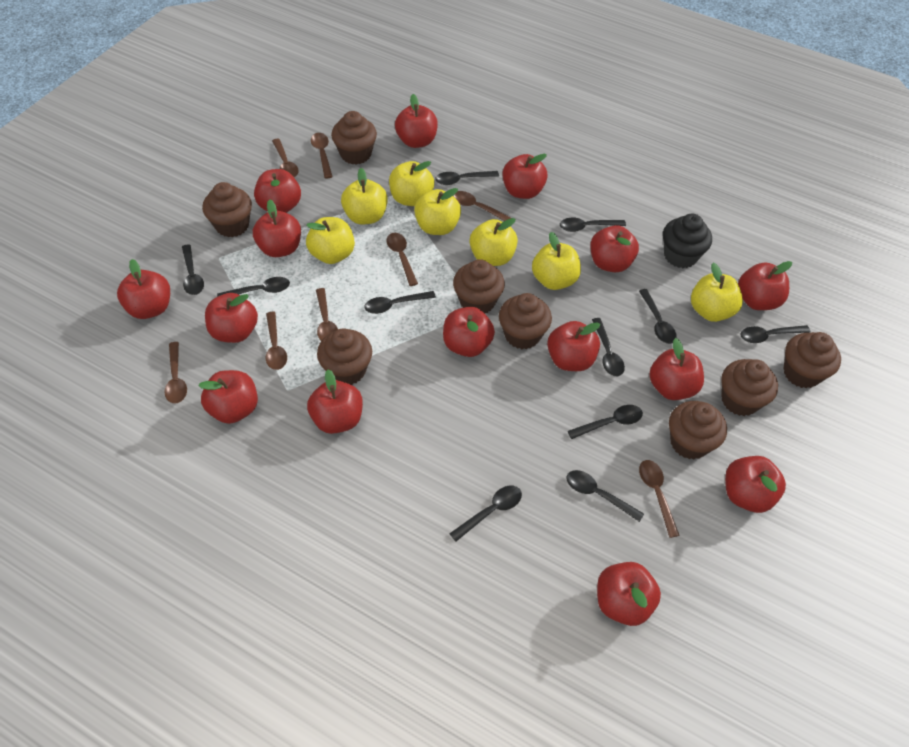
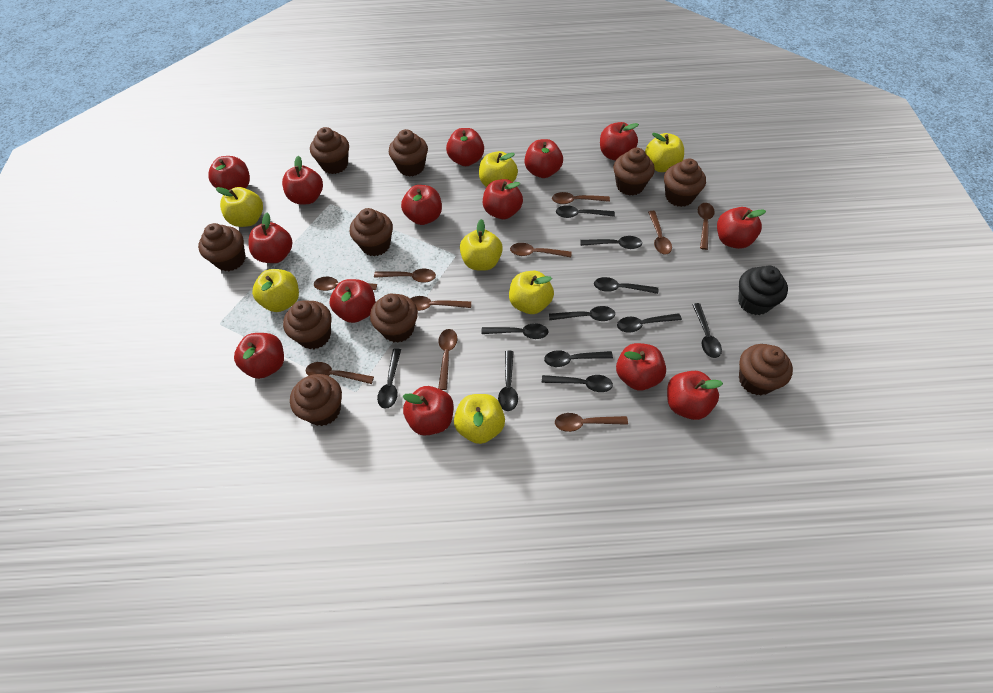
brown cupcake: [202,182,252,237] [317,328,372,385] [331,111,377,165] [453,259,505,313] [499,293,552,349] [669,401,727,459] [721,359,778,416] [783,332,841,388] = 8 -> [198,223,246,271] [283,301,332,349] [290,374,342,426] [310,127,349,174] [350,208,393,256] [370,294,418,343] [389,129,428,177] [613,148,655,196] [664,159,706,207] [739,344,793,395] = 10
brown spoon: [164,342,187,403] [266,312,287,370] [272,138,299,177] [311,133,333,179] [316,288,338,341] [386,233,418,286] [453,191,511,221] [639,460,680,538] = 8 -> [306,362,374,384] [314,277,377,291] [374,269,436,283] [410,296,471,311] [438,329,457,390] [510,243,572,257] [552,192,610,204] [555,413,628,432] [648,211,672,255] [698,203,715,250] = 10
red apple: [117,259,170,319] [198,370,258,424] [205,293,258,343] [253,199,301,257] [254,169,301,213] [307,369,363,434] [395,94,438,148] [443,307,495,357] [502,154,548,199] [547,321,600,371] [590,225,639,272] [597,562,661,626] [649,338,704,400] [725,456,786,513] [738,261,792,310] = 15 -> [208,156,250,190] [234,333,284,379] [249,213,292,263] [282,156,323,204] [330,279,375,323] [401,185,442,225] [403,386,454,436] [446,128,484,166] [483,179,523,219] [524,139,563,178] [600,122,639,161] [616,343,666,391] [667,371,723,420] [717,207,766,249] = 14

